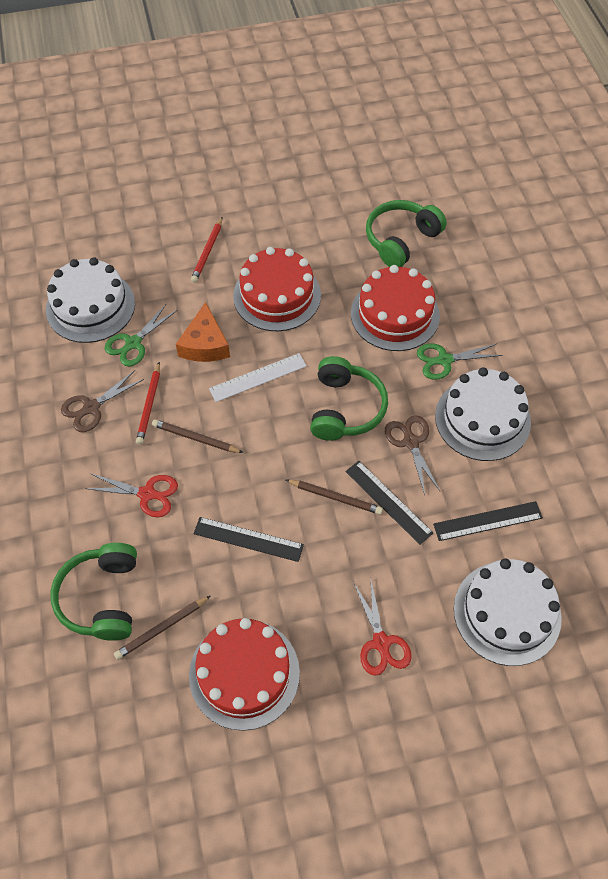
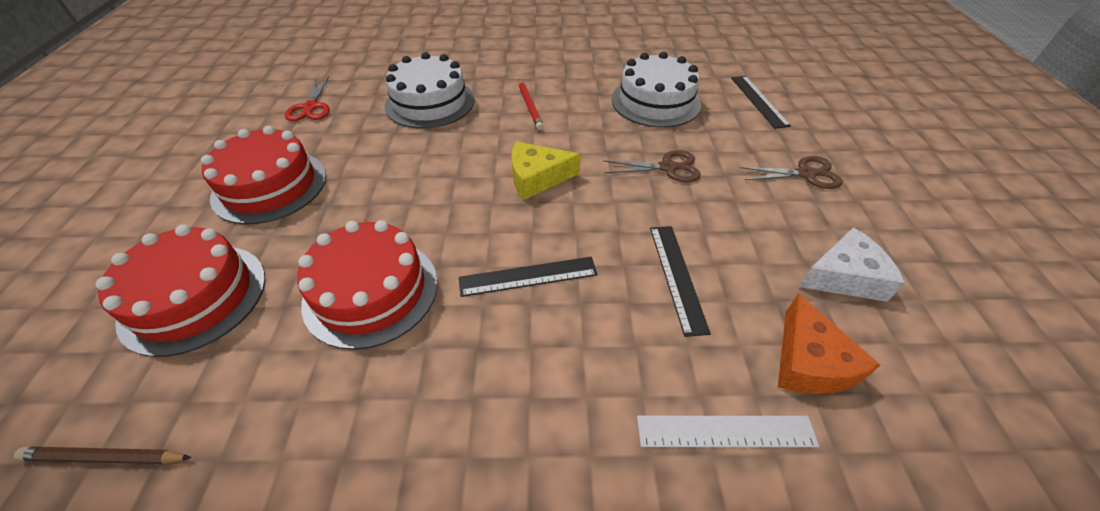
brown pencil: [114,596,211,660] [152,419,244,453] [286,479,383,515] = 3 -> [14,447,192,464] = 1
green headphones: [51,543,137,641] [310,356,388,441] [366,200,447,267] = 3 -> none = 0
green scissors: [105,303,177,366] [417,343,502,380] = 2 -> none = 0
red pencil: [136,362,160,445] [191,217,222,283] = 2 -> [519,79,544,130] = 1
red scissors: [85,473,178,517] [354,581,412,676] = 2 -> [285,77,330,121] = 1
white cake: [46,257,135,343] [435,367,531,461] [454,559,562,666] = 3 -> [385,52,475,129] [612,52,701,128] = 2
white cheese: none = 0 -> [798,227,905,302] = 1
yellow cheese: none = 0 -> [511,141,581,200] = 1

